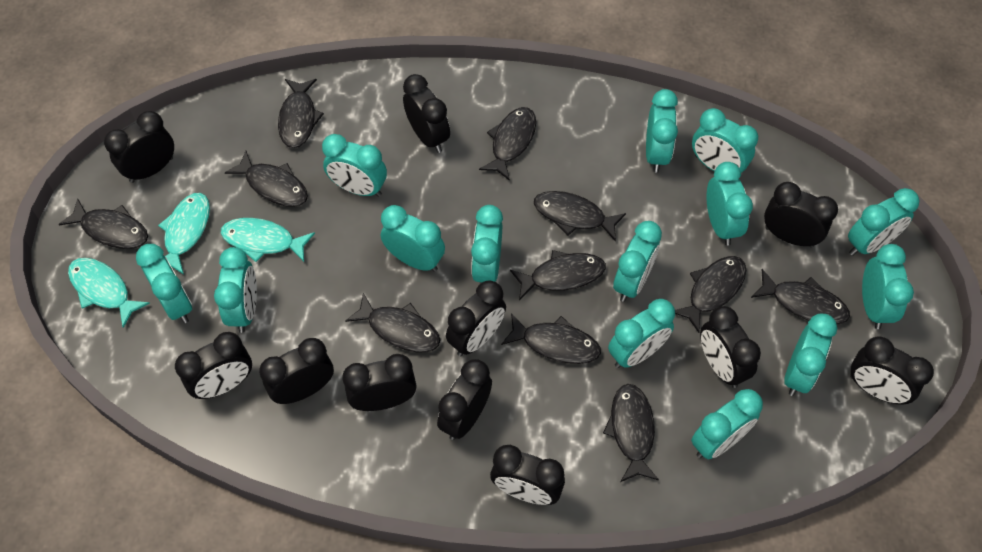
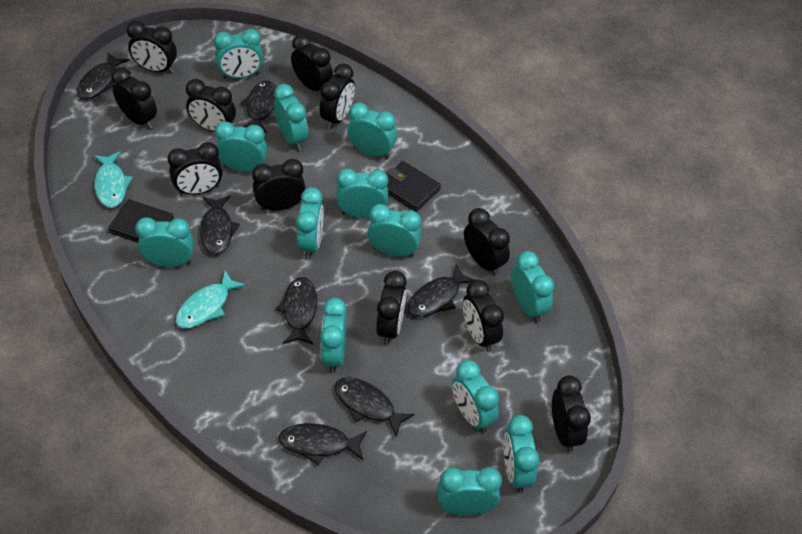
black fish: [58,198,148,249] [225,151,308,207] [278,79,324,148] [345,293,440,352] [479,107,536,181] [501,313,601,364] [510,250,606,301] [534,191,626,242] [603,384,659,482] [675,256,746,333] [751,269,850,324] = 11 -> [77,52,129,100] [200,195,240,255] [240,80,277,133] [276,277,317,344] [279,423,367,465] [335,377,415,437] [408,264,475,317] = 7
black wallet: none = 0 -> [108,199,174,242] [387,161,441,212] = 2
turquoise clock: [136,244,192,323] [214,247,257,333] [322,134,387,197] [381,205,445,272] [471,205,503,282] [608,299,675,368] [613,221,662,302] [646,89,678,173] [691,389,763,459] [692,108,758,173] [707,162,753,246] [784,314,837,396] [848,188,919,256] [862,244,914,329] = 14 -> [135,217,194,267] [214,29,263,78] [215,121,267,172] [274,84,308,150] [296,187,324,259] [320,298,347,373] [336,169,388,218] [347,103,397,159] [367,204,422,257] [437,467,502,515] [452,360,499,433] [503,415,540,493] [512,251,554,322] = 13
turquoise fish: [68,258,150,328] [158,193,210,274] [221,218,315,262] = 3 -> [93,151,133,208] [176,270,246,329] = 2

